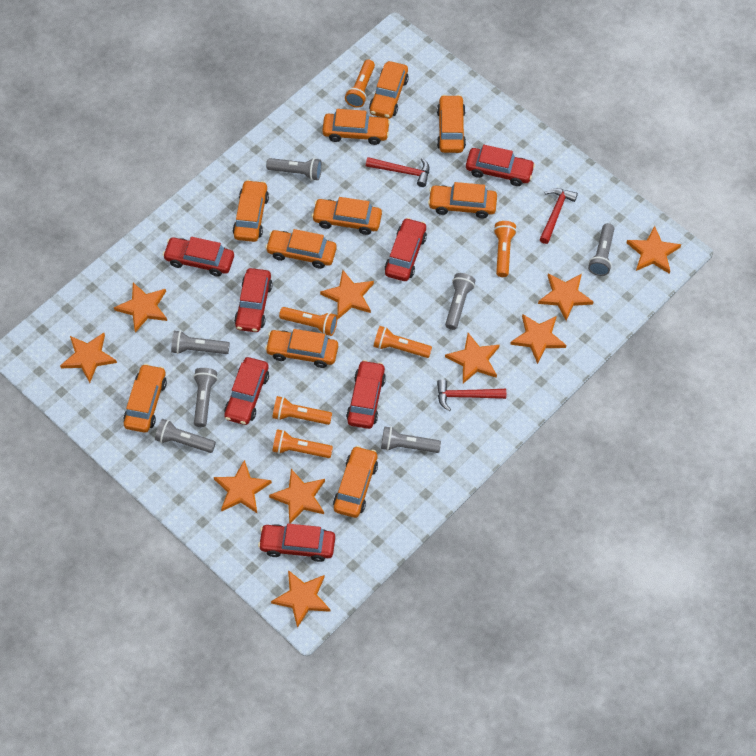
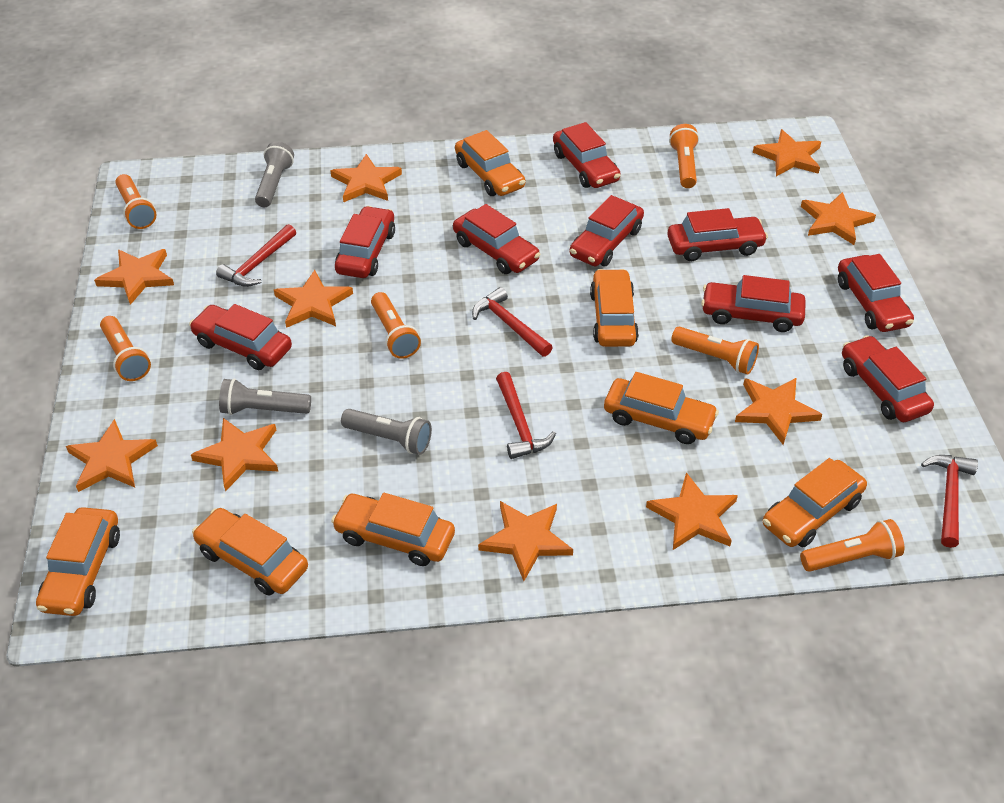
grey flashlight: [155,419,216,453] [171,330,230,354] [193,368,218,427] [266,158,322,181] [381,427,441,453] [445,273,476,330] [588,223,614,276] = 7 -> [219,378,311,415] [255,142,294,207] [341,409,432,455] = 3
orange car: [123,364,167,433] [233,180,269,242] [265,229,337,269] [265,329,338,368] [312,197,382,235] [322,109,390,145] [333,446,378,518] [369,61,409,119] [428,182,497,218] [437,95,466,153] = 10 -> [36,507,120,616] [192,508,308,596] [331,493,455,566] [455,130,525,196] [590,269,639,347] [604,372,719,444] [763,458,867,547] = 7
red car: [163,237,234,277] [224,357,269,425] [234,268,273,332] [258,524,335,562] [346,360,386,429] [385,218,427,281] [466,145,535,186] = 7 -> [189,304,292,370] [335,206,395,278] [453,204,540,274] [553,122,621,188] [569,195,644,266] [667,208,768,261] [701,275,806,332] [838,254,914,332] [842,335,934,422] = 9
red hammer: [366,157,429,187] [437,379,506,411] [539,188,578,244] = 3 -> [216,224,296,287] [472,287,553,357] [496,372,556,459] [921,455,978,548] = 4

